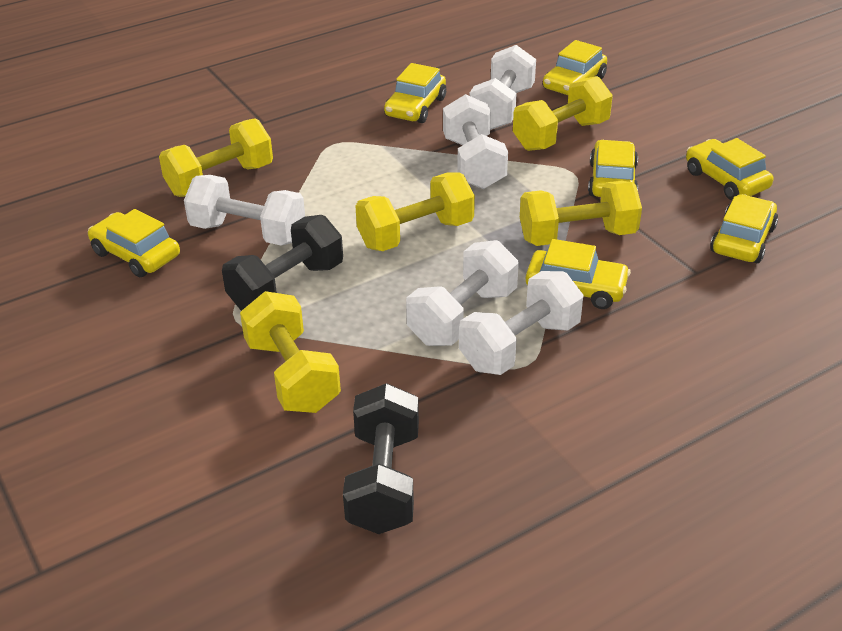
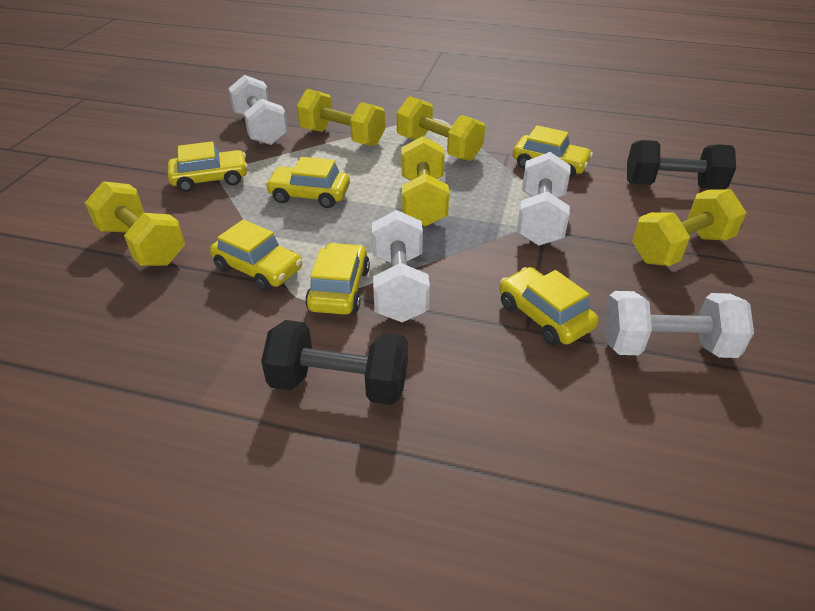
white dumbbell: [184,175,305,245] [406,240,519,346] [443,94,508,189] [459,271,583,375] [469,45,536,130] = 5 -> [228,75,288,145] [372,210,430,322] [517,152,570,246] [604,291,754,358] = 4
yellow car: [88,209,180,277] [384,63,446,123] [526,239,631,309] [543,40,607,95] [588,140,638,197] [686,138,773,200] [710,194,778,263] = 7 -> [168,141,248,192] [210,220,302,291] [265,157,350,208] [305,243,370,315] [500,267,598,346] [513,125,593,179] = 6

